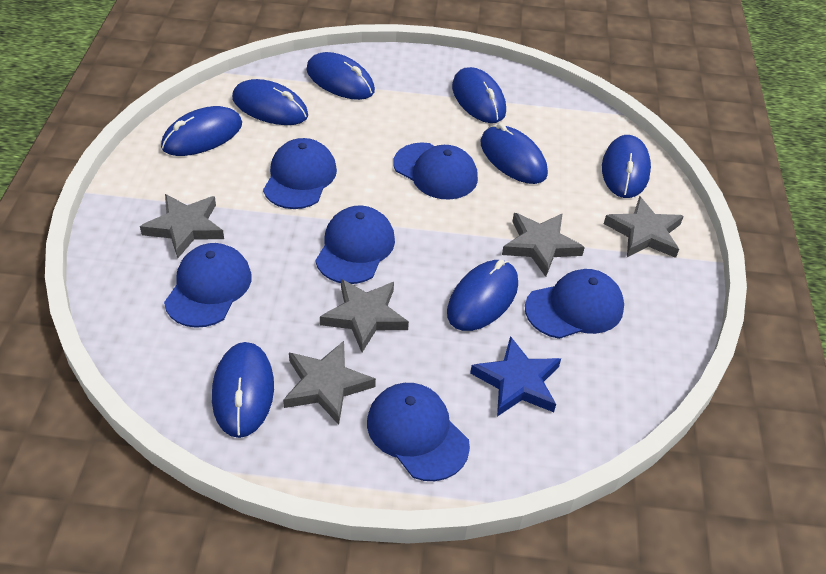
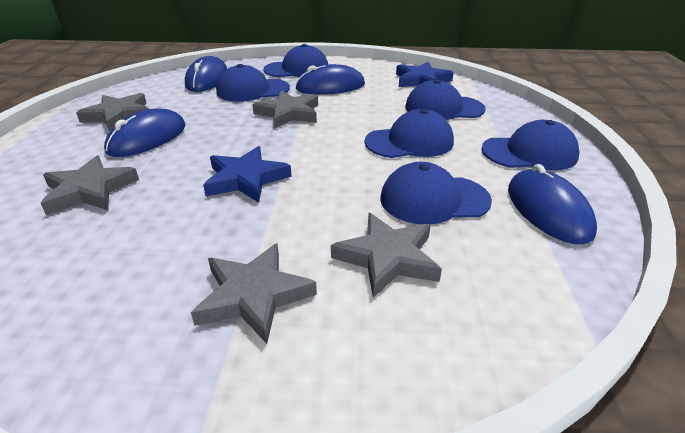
blue mouse: [161,106,242,156] [212,342,274,438] [232,79,308,125] [306,52,375,100] [447,260,518,331] [452,67,506,123] [480,123,548,184] [602,135,651,198] = 8 -> [104,108,185,157] [185,56,227,92] [295,64,365,94] [508,164,597,244] = 4
blue star: [470,336,561,417] = 1 -> [203,146,292,203] [396,62,454,87] = 2

